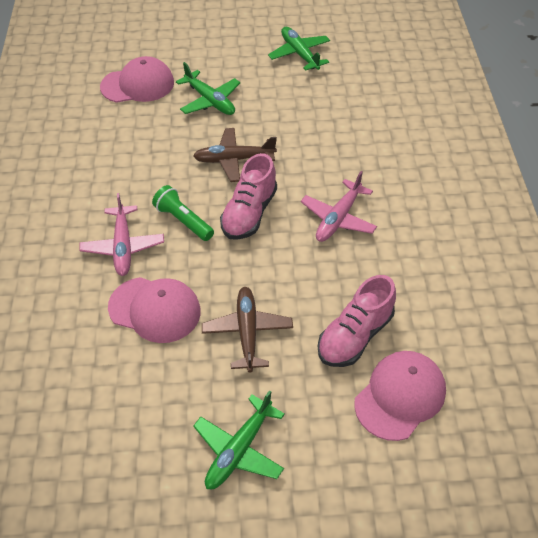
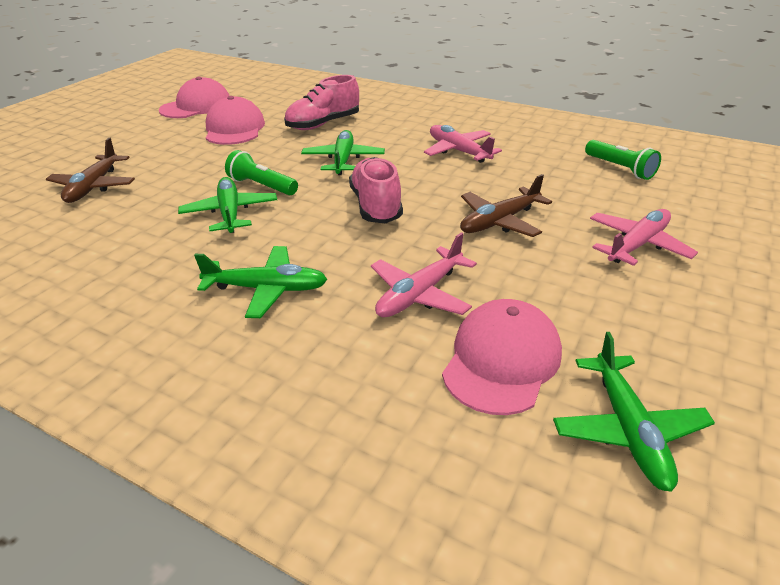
green flashlight: [152,185,214,241] = 1 -> [225,150,298,195] [585,140,661,180] = 2
green plane: [176,62,240,115] [193,390,285,489] [268,27,330,71] = 3 -> [178,177,277,233] [194,246,328,318] [301,130,385,175] [553,332,715,492] = 4
pink plane: [79,193,164,276] [301,171,377,242] = 2 -> [371,232,477,317] [424,125,502,163] [590,209,698,266] = 3

